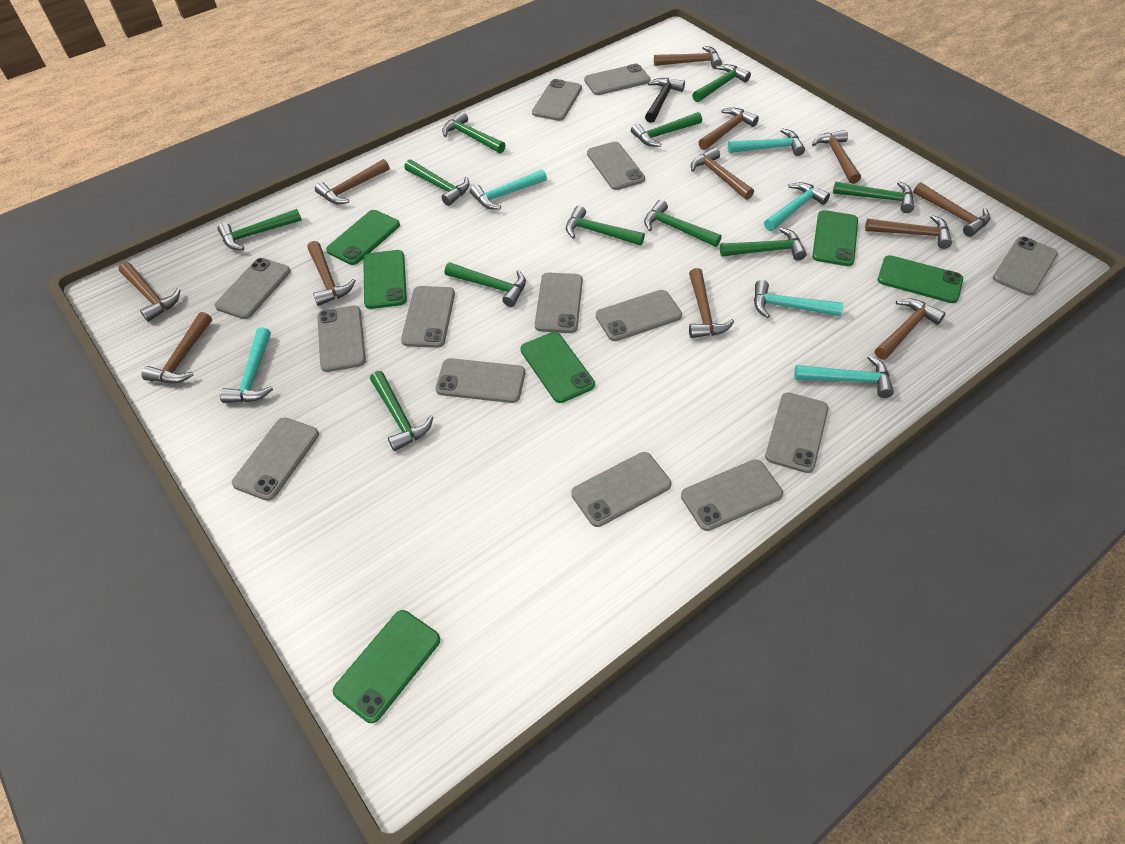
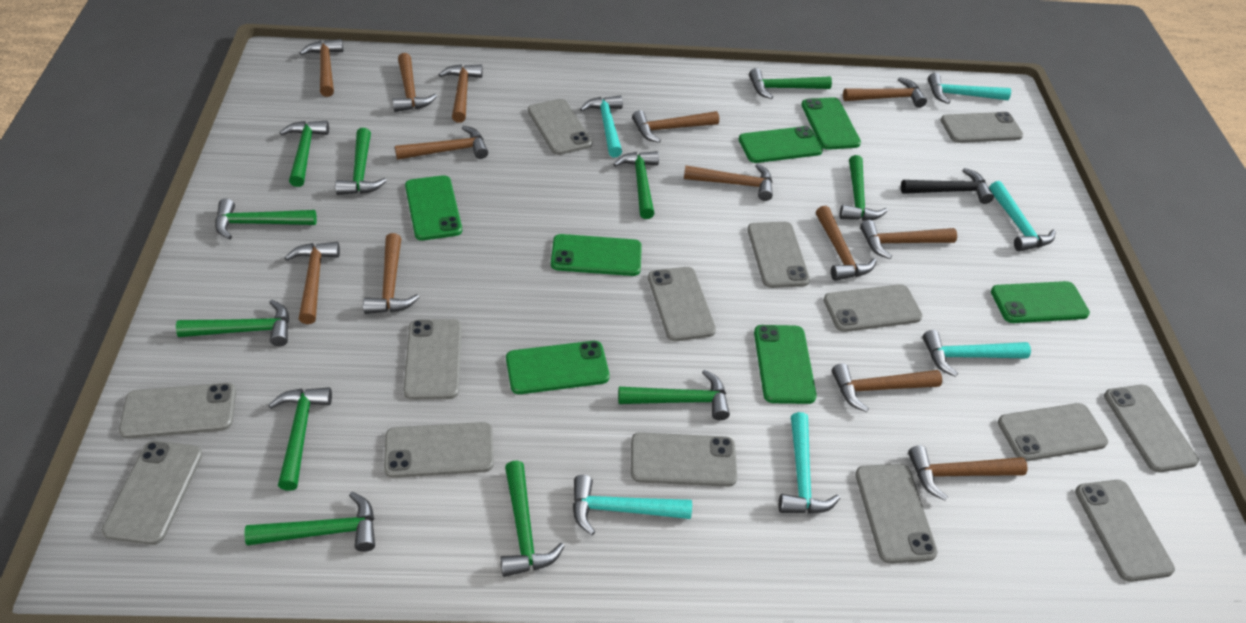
brown hammer: [118,262,181,322] [142,312,212,383] [307,241,356,306] [315,159,389,204] [654,46,722,69] [689,268,734,338] [691,147,754,200] [698,108,759,150] [812,130,861,184] [865,215,952,249] [875,299,946,360] [913,182,990,237] = 12 -> [284,242,340,324] [299,39,344,97] [363,233,420,314] [392,53,437,112] [395,126,488,160] [438,64,483,123] [632,110,719,143] [684,164,773,201] [816,206,876,281] [832,363,942,412] [843,77,927,108] [860,220,957,259] [908,445,1028,501] = 13
green phone: [326,210,400,265] [333,610,440,723] [363,250,407,309] [521,332,595,403] [812,210,858,266] [878,255,963,303] = 6 -> [405,175,462,240] [506,341,610,394] [551,234,642,276] [738,126,823,163] [754,325,817,404] [801,97,861,150] [991,281,1090,323] = 7

